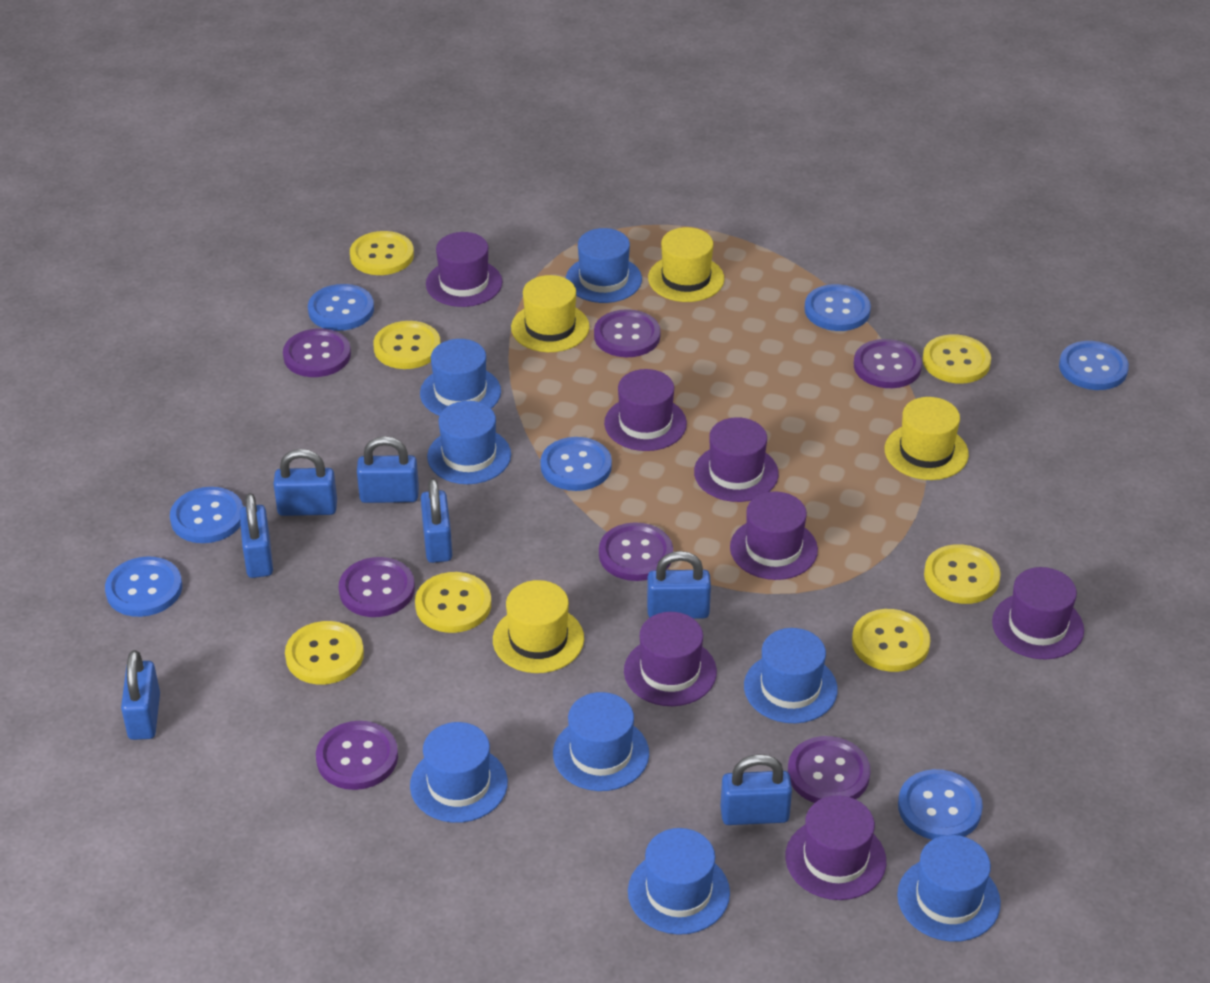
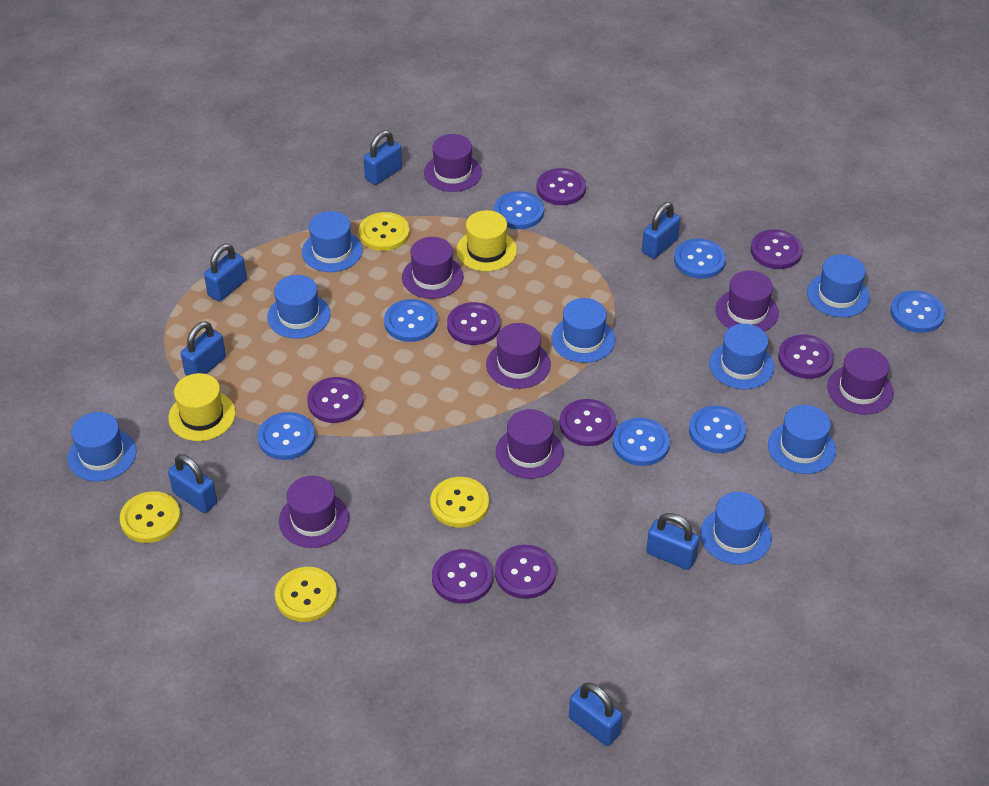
purple button: [283,328,351,377] [316,721,398,790] [339,557,415,617] [594,309,661,357] [599,522,673,581] [788,736,871,803] [854,339,922,388] = 7 -> [307,377,364,423] [432,549,493,604] [447,302,501,345] [495,545,556,599] [537,168,586,205] [559,399,616,446] [751,230,803,269] [778,335,834,379] = 8
yellow button: [285,621,364,685] [350,231,414,275] [373,321,441,369] [415,572,491,633] [852,609,930,672] [923,334,991,384] [924,544,1001,604] = 7 -> [120,491,181,543] [275,567,337,622] [359,212,410,251] [430,477,489,528] = 4
yellow hat: [493,580,584,673] [511,275,590,352] [648,227,724,302] [885,397,969,480] = 4 -> [168,373,236,441] [456,210,517,271] = 2

